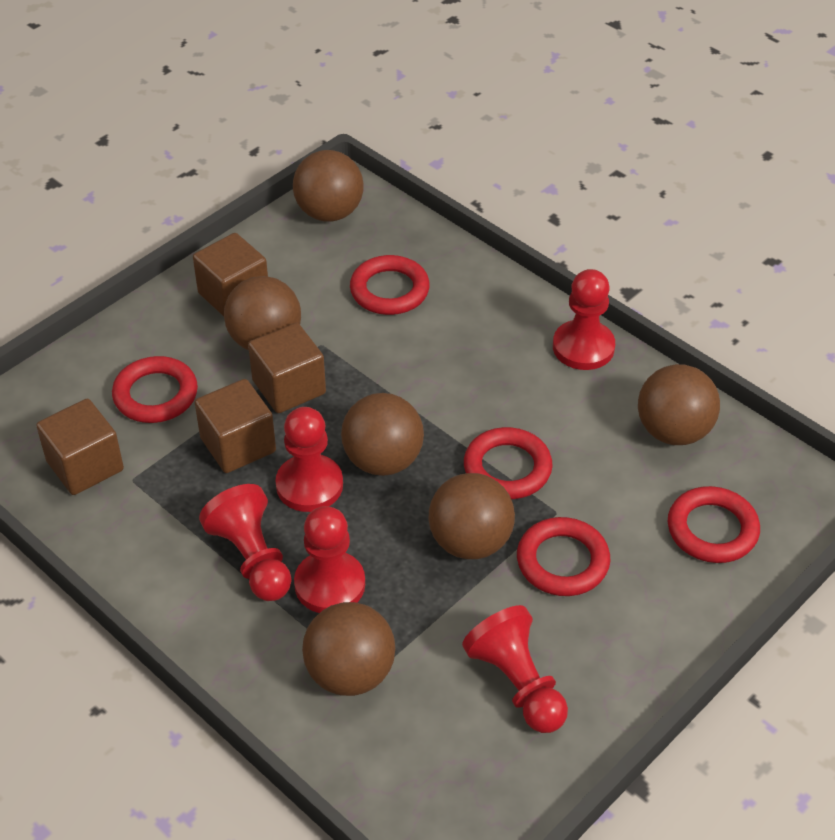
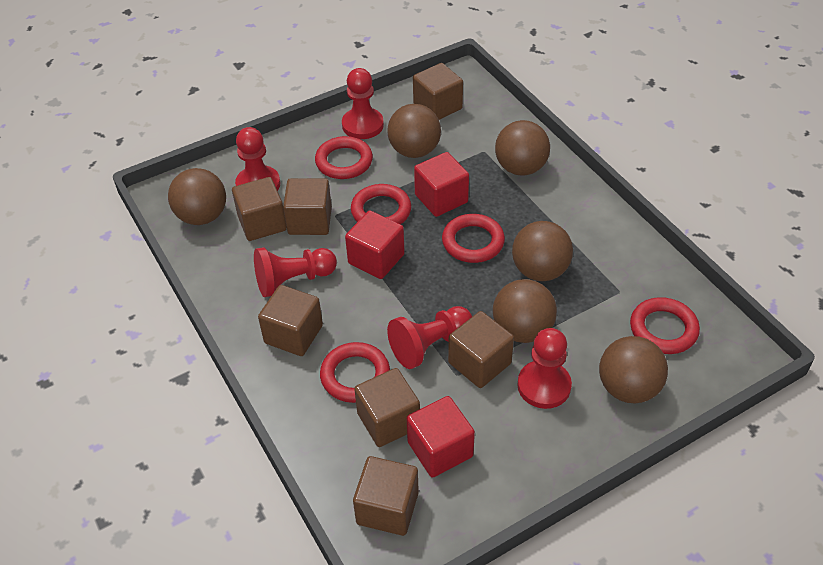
brown cube: [36,399,124,495] [193,233,268,316] [195,379,276,473] [248,323,326,413] = 4 -> [232,177,287,241] [258,285,323,356] [283,178,332,235] [353,456,419,536] [354,368,420,447] [413,63,463,120] [448,311,514,388] = 7
red cube: none = 0 -> [345,211,405,279] [406,396,475,478] [414,152,469,217] = 3

